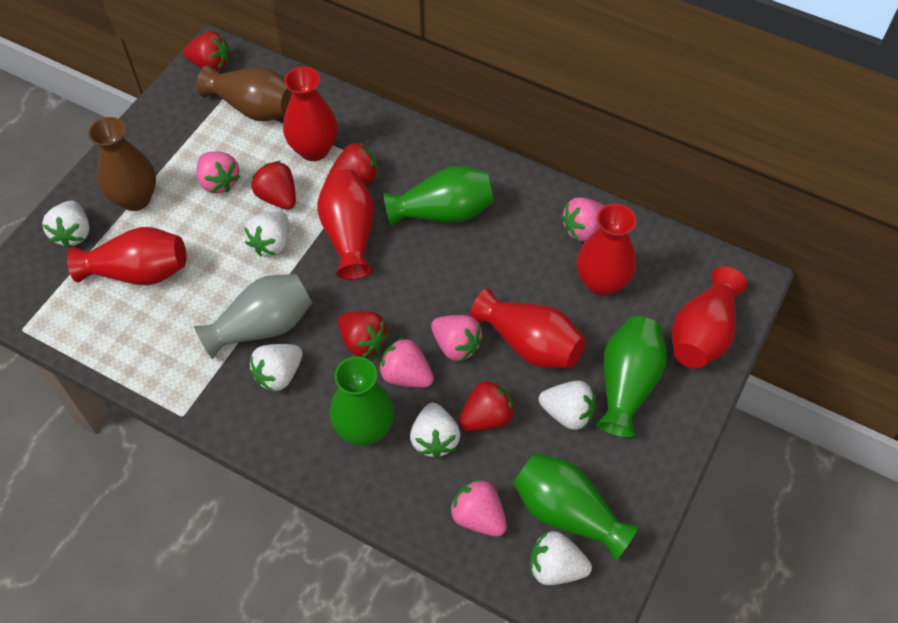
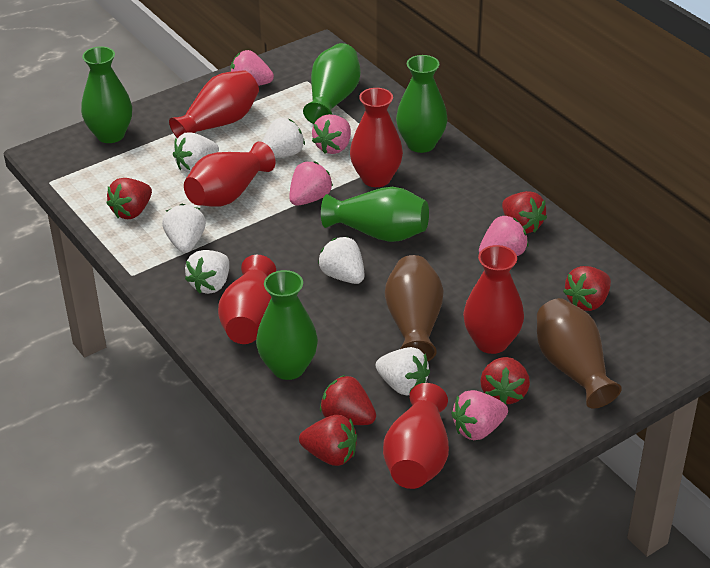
green vase: [330,356,394,446] [384,166,494,227] [513,453,639,561] [597,316,667,438] = 4 -> [81,46,132,143] [256,270,318,380] [303,43,361,124] [321,187,429,242] [396,55,448,153] = 5
grey vase: [194,274,312,359] = 1 -> none = 0
red strawberry: [183,31,229,71] [252,161,296,210] [329,142,378,184] [338,311,389,357] [459,379,515,431] = 5 -> [106,178,152,219] [299,415,357,466] [320,375,376,425] [480,357,530,404] [502,191,547,234] [563,266,611,311] = 6

